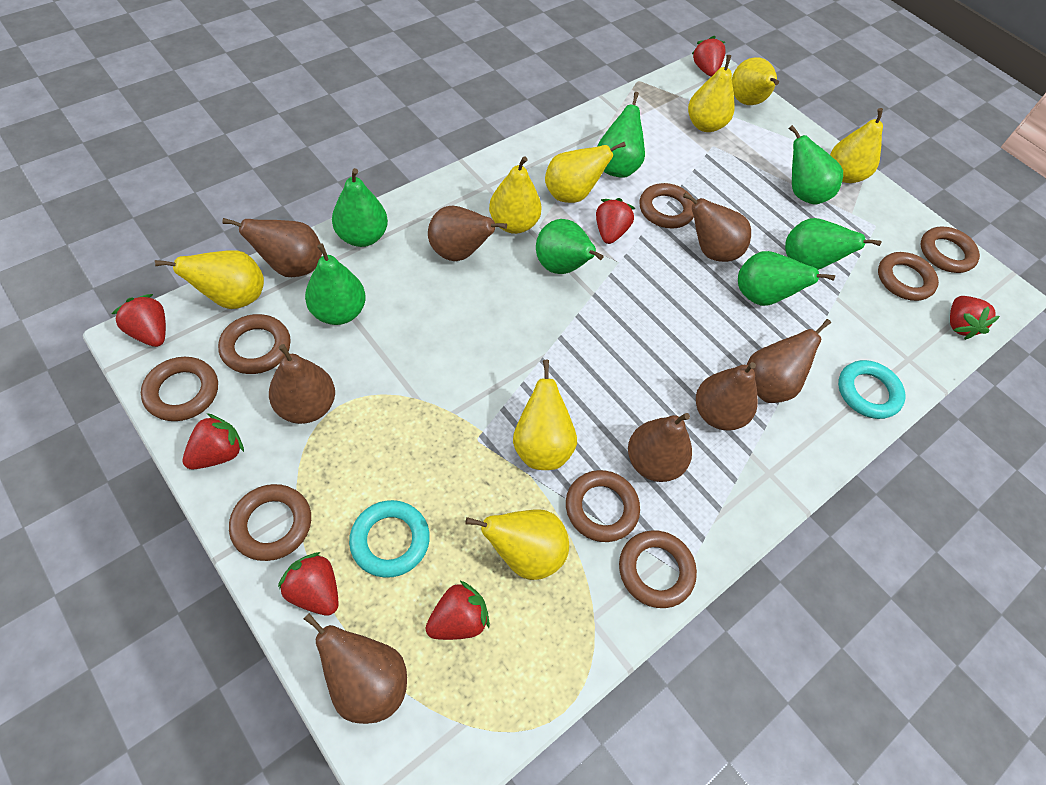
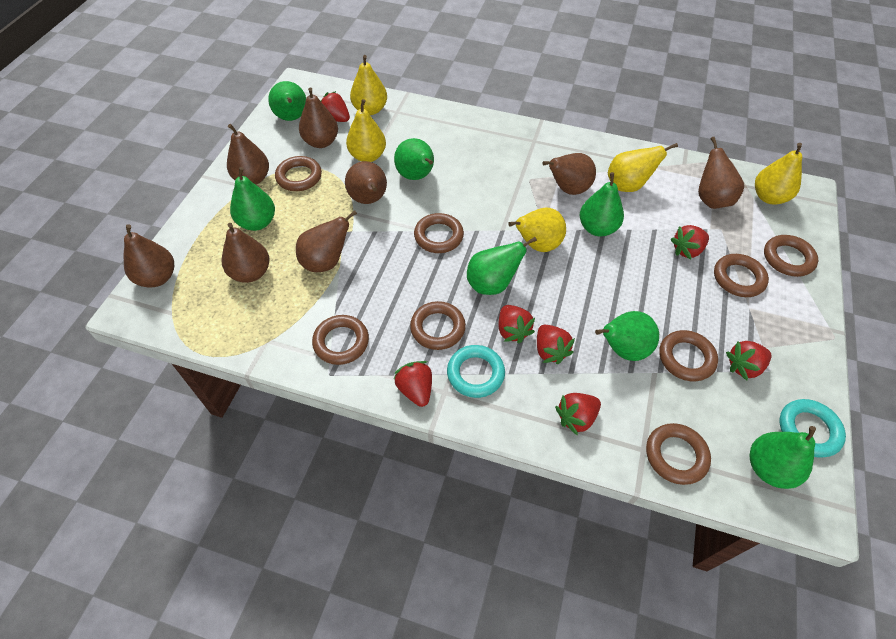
yellow pear: [155,250,264,309] [466,509,569,580] [489,156,542,234] [513,360,577,470] [545,142,626,203] [688,55,735,132] [732,57,779,105] [830,108,883,183] = 8 -> [346,99,386,162] [350,55,387,115] [508,208,566,252] [608,143,678,192] [755,143,802,205] = 5

